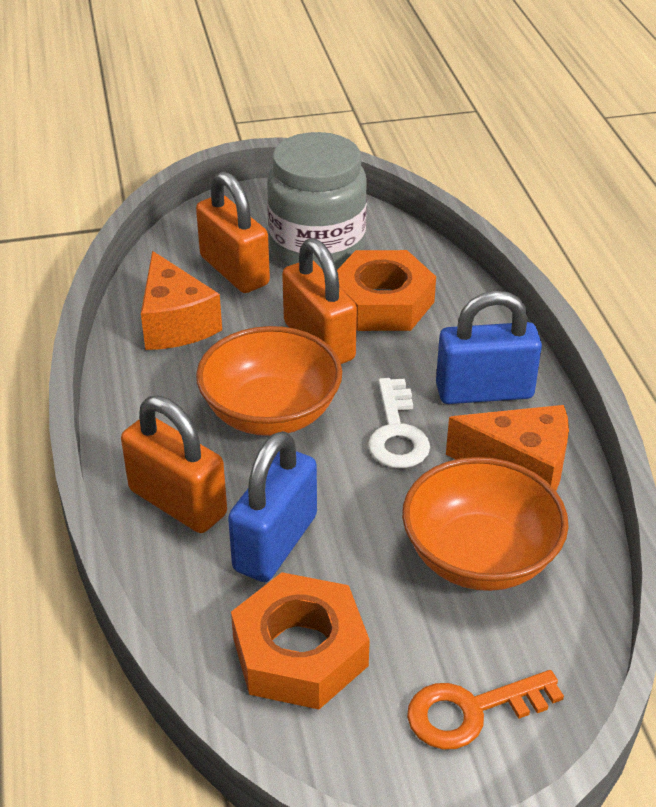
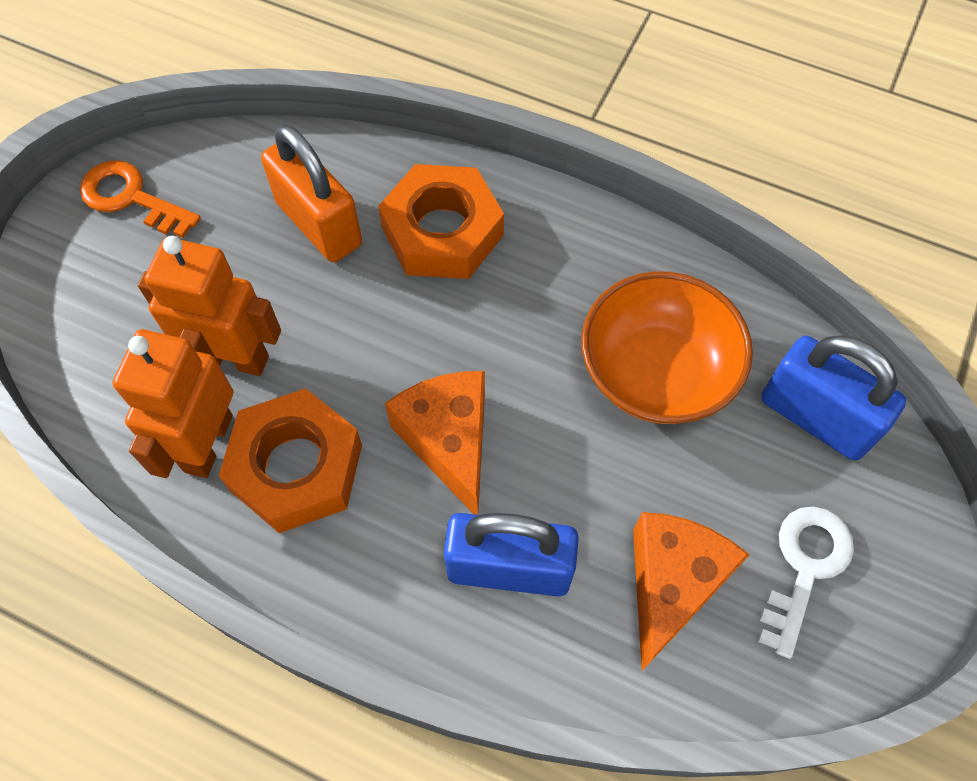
grey jar: [267,132,367,269] = 1 -> none = 0
orange bowl: [196,326,342,436] [402,457,569,591] = 2 -> [581,271,753,424] = 1
orange padlock: [121,396,227,533] [196,171,270,293] [282,238,357,364] = 3 -> [261,125,362,262] = 1
orange robot: none = 0 -> [113,328,233,478] [138,236,281,376] = 2

